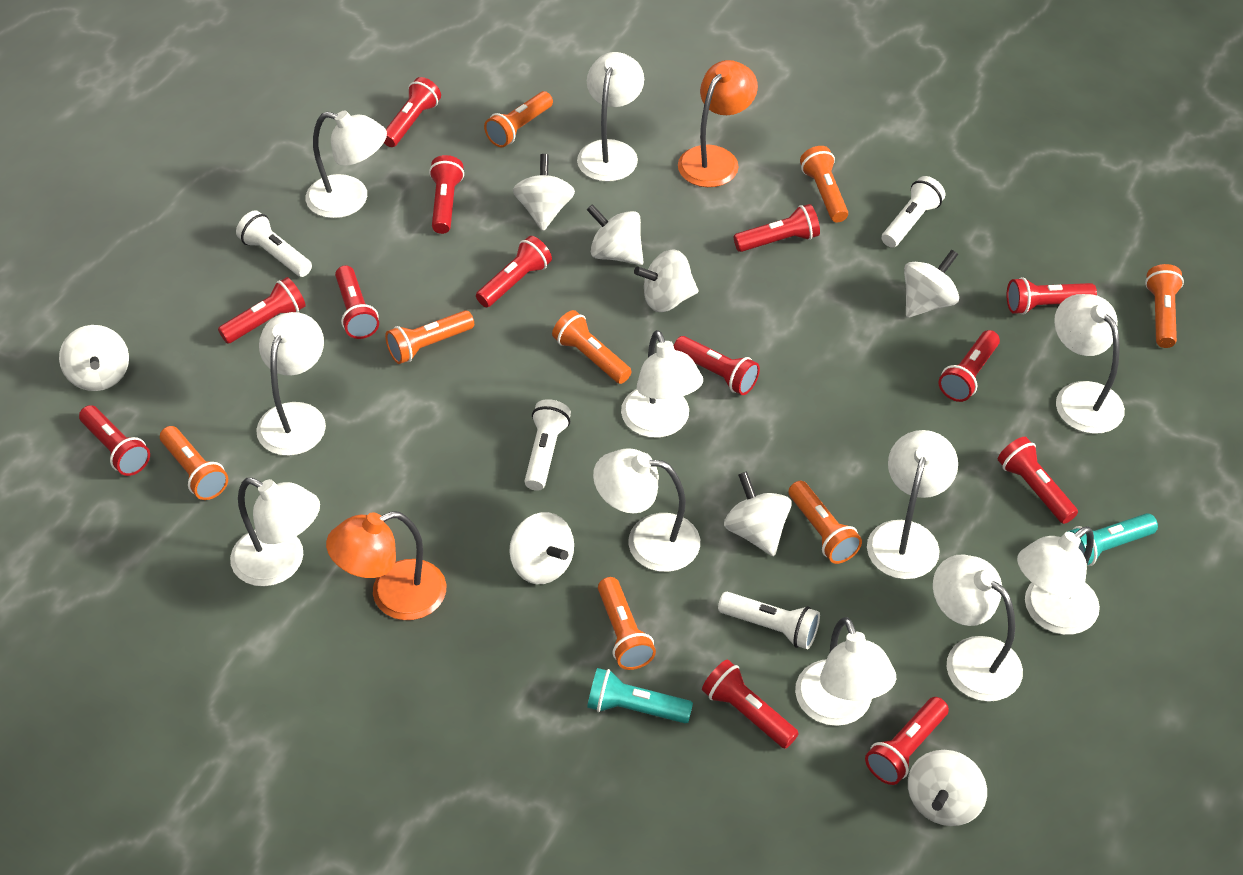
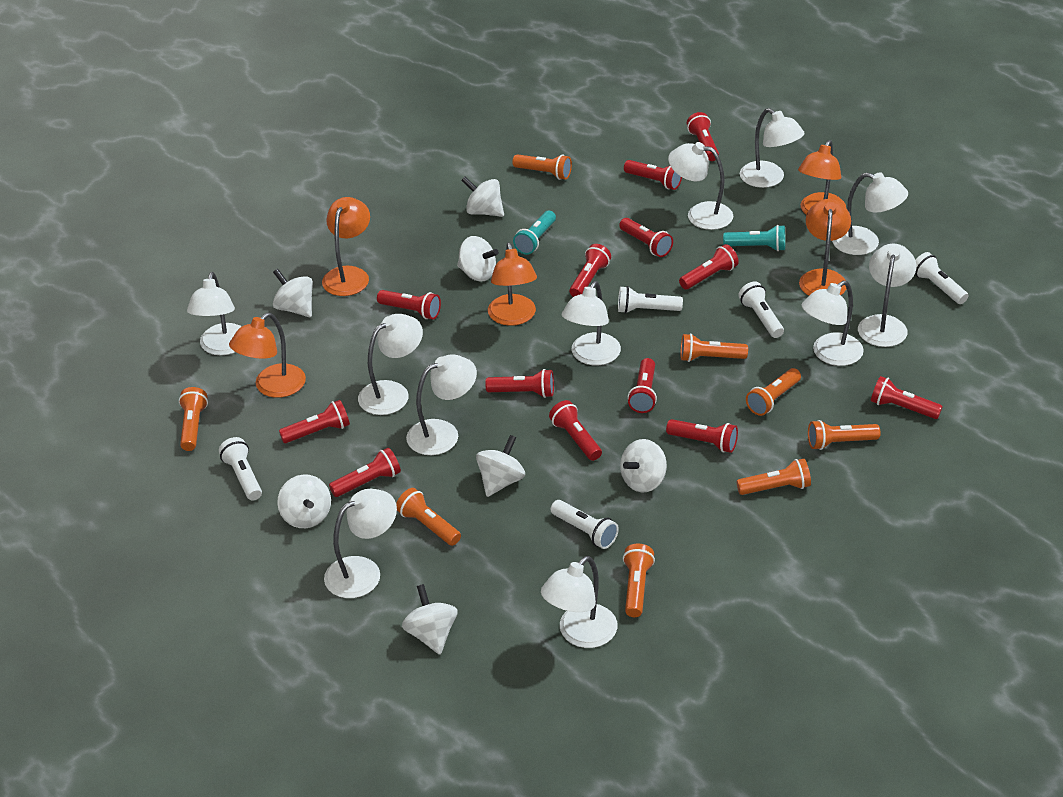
orange lamp: [326,511,446,620] [678,60,758,187] = 2 -> [229,313,306,398] [322,197,370,296] [488,242,537,326] [798,140,846,215] [799,199,851,296] = 5
white flashlight: [236,210,312,277] [524,399,571,491] [718,592,820,649] [882,176,945,248] = 4 -> [219,437,262,500] [551,500,619,549] [618,286,683,314] [738,281,784,338] [915,252,968,304] = 5
white spinning top: [59,325,129,391] [509,512,574,584] [513,154,575,231] [587,204,644,265] [634,250,699,312] [724,472,792,556] [904,249,959,318] [908,750,987,826] = 8 -> [273,269,313,317] [277,475,331,528] [402,584,458,654] [457,236,499,281] [461,177,504,217] [476,435,525,497] [620,439,667,492] = 7

